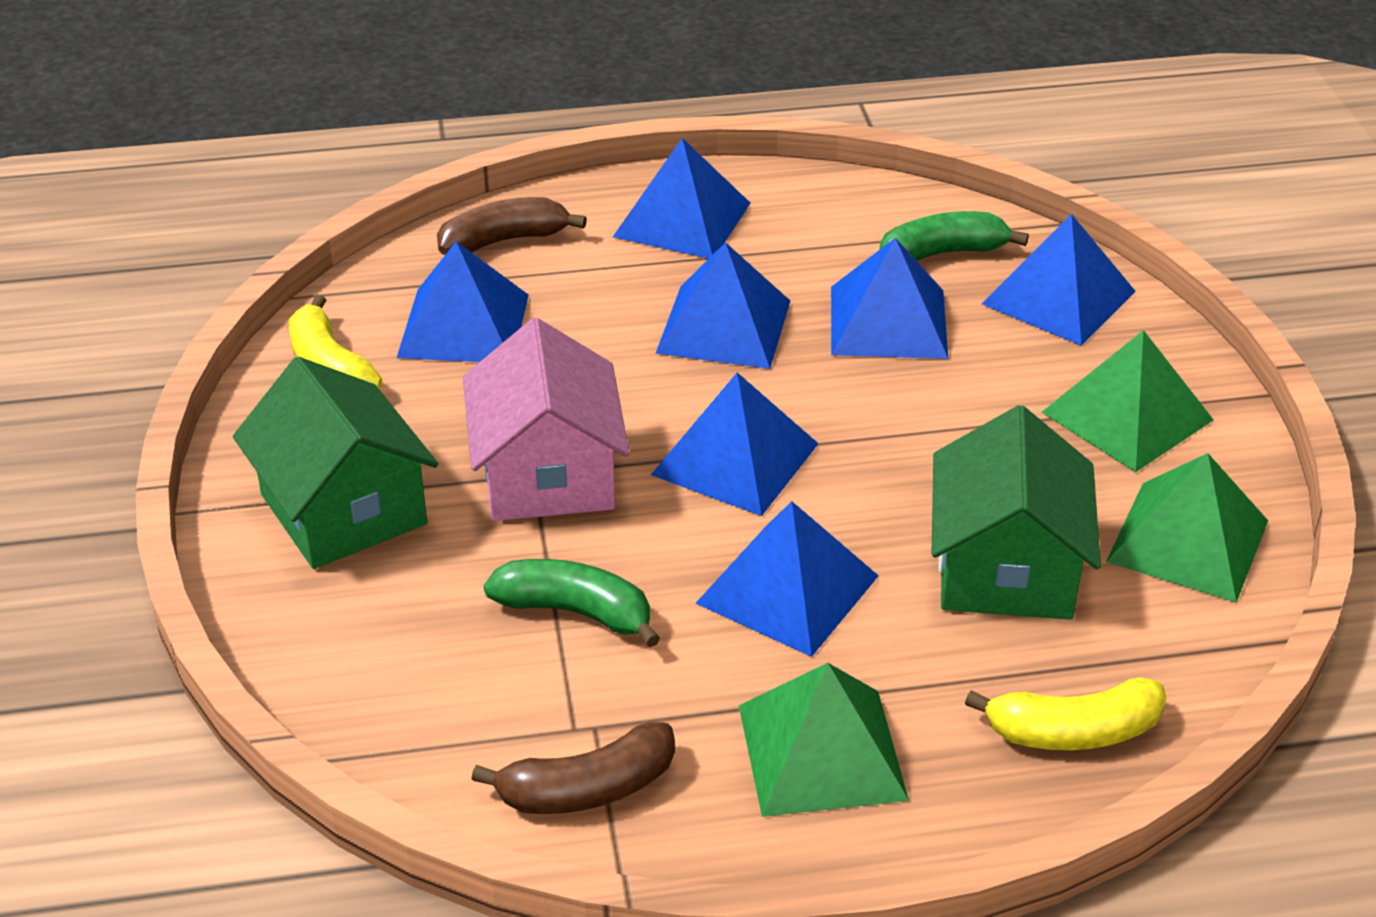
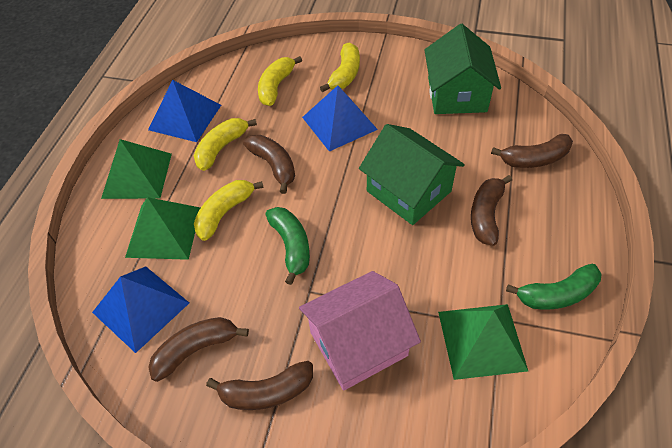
blue pyramid: [397,242,529,362] [613,138,750,259] [651,373,819,516] [655,242,790,369] [696,501,879,657] [831,238,948,359] [982,214,1136,346] = 7 -> [92,267,189,353] [148,80,221,142] [302,85,378,152] = 3
brown banana: [437,197,587,255] [472,722,675,814] = 2 -> [148,317,249,382] [206,361,313,410] [243,135,295,194] [471,175,512,246] [491,134,573,168] = 5
yellow banana: [289,295,382,389] [965,677,1167,750] = 2 -> [194,118,257,171] [194,180,264,241] [258,56,302,106] [320,43,360,92] = 4

